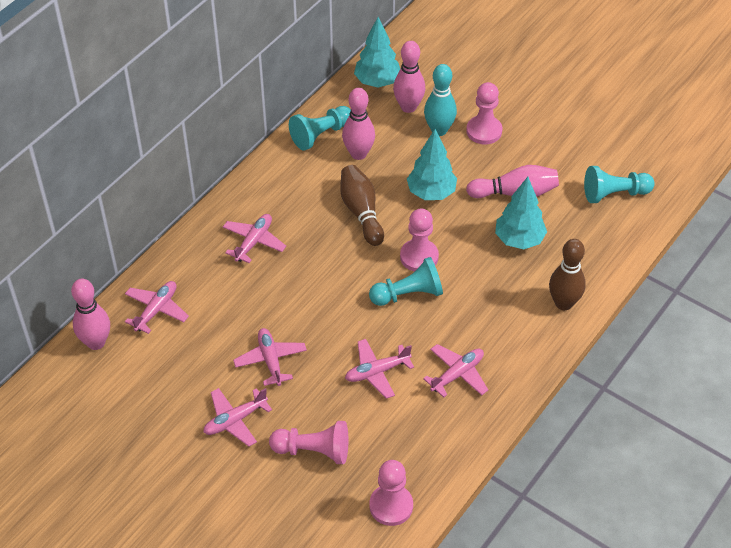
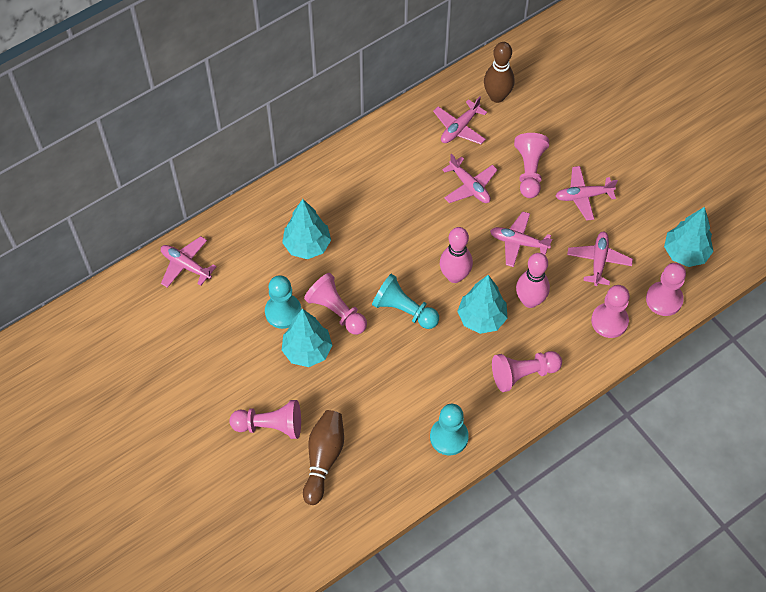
pink bowling pin: [71,279,110,350] [342,88,375,160] [393,41,425,113] [466,165,559,198] = 4 -> [440,227,473,283] [516,253,550,308] = 2
pink pawn: [269,421,348,464] [369,460,413,526] [400,208,439,272] [466,82,502,144] = 4 -> [229,400,301,439] [304,273,367,335] [492,351,562,392] [514,133,549,198] [591,285,630,338] [646,263,686,316] = 6
turquoise bowling pin: [424,64,457,136] = 1 -> none = 0
turquoise tree: [354,17,400,88] [407,129,457,200] [495,177,547,249] = 3 -> [282,199,331,259] [282,309,332,367] [457,275,508,334] [664,207,714,267] = 4

